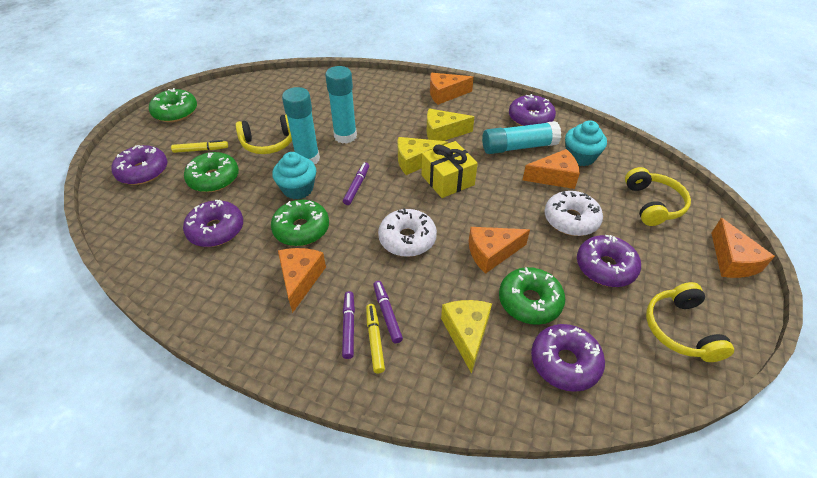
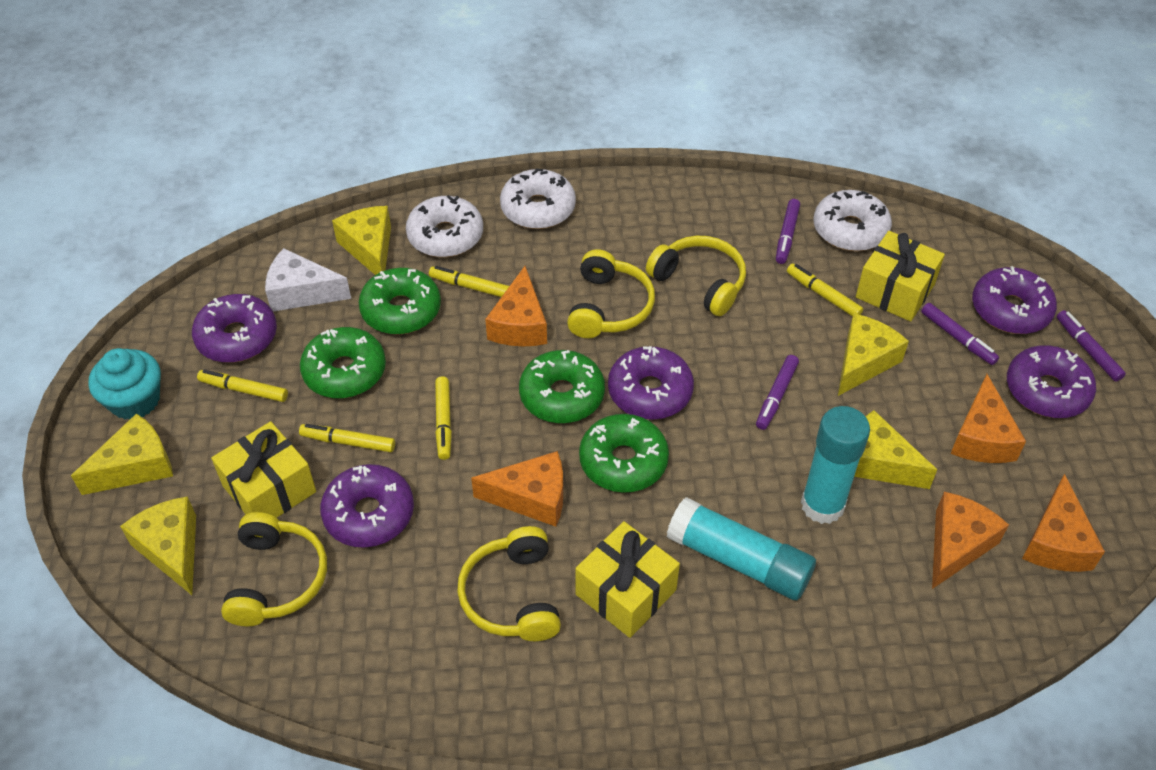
purple marker: [342,291,355,359] [343,162,369,205] [373,281,403,343] = 3 -> [756,355,799,430] [776,199,800,264] [921,303,999,365] [1057,310,1126,382] = 4
turquoise cupcake: [272,152,316,200] [565,120,607,166] = 2 -> [88,348,161,420] = 1
turquoise glue stick: [282,87,320,164] [325,66,357,144] [482,121,561,154] = 3 -> [667,497,816,600] [801,406,870,524] = 2
white cheese: none = 0 -> [265,248,351,311] = 1
white donut: [378,208,437,257] [544,191,603,236] = 2 -> [406,195,483,257] [500,169,576,229] [814,190,892,251] = 3
yellow cheese: [398,137,448,175] [426,108,474,141] [441,300,492,374] = 3 -> [71,413,173,495] [120,496,196,595] [332,206,391,275] [838,313,909,396] [854,410,937,489] = 5
yellow gift: [422,141,478,198] = 1 -> [211,421,316,518] [576,521,680,638] [856,231,945,322] = 3
yellow headphones: [236,115,292,154] [625,167,691,226] [646,282,734,362] = 3 -> [221,512,327,626] [457,526,561,641] [567,249,655,338] [646,236,746,316] = 4
yellow marker: [171,140,228,153] [366,304,385,373] = 2 -> [197,370,288,402] [299,424,395,452] [429,266,509,297] [435,377,452,460] [787,264,863,317] = 5

